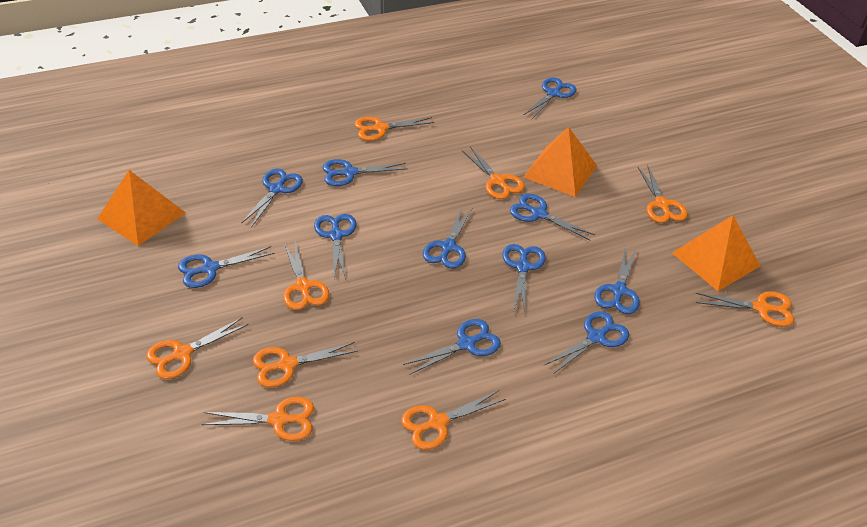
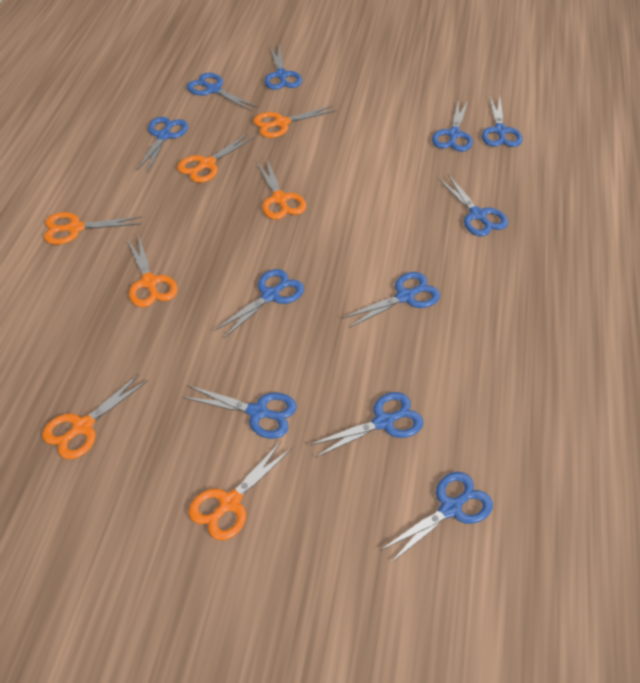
orange pyramid: [97,170,186,246] [523,127,597,197] [672,215,760,291] = 3 -> none = 0
orange scissors: [146,317,249,379] [202,397,314,441] [253,342,358,388] [283,242,329,310] [354,117,435,141] [401,390,506,450] [462,146,525,199] [638,165,687,223] [696,292,794,327] = 9 -> [42,374,148,459] [44,212,141,245] [127,234,178,307] [177,133,255,183] [189,442,292,540] [253,106,337,138] [256,160,306,219] = 7

